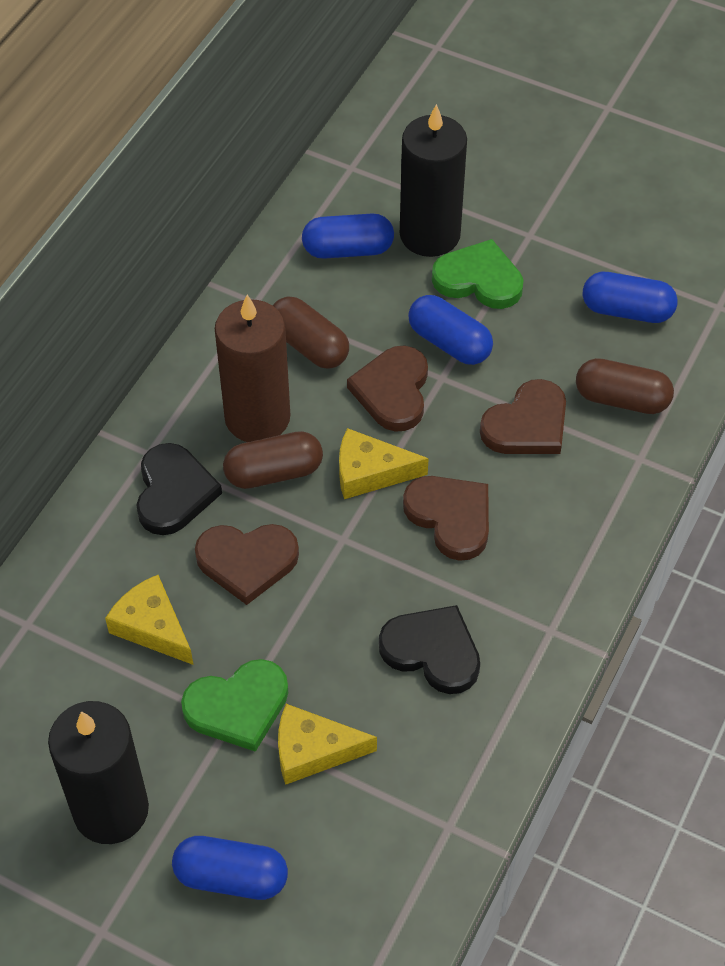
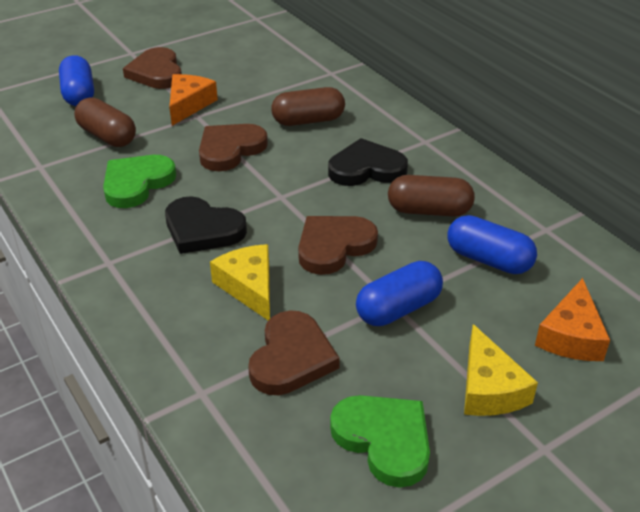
black candle: [48,701,149,844] [400,104,467,257] = 2 -> none = 0
blue capsule: [172,836,288,900] [302,213,394,259] [408,295,493,365] [583,272,678,323] = 4 -> [59,55,94,106] [356,261,443,326] [448,215,537,274] = 3
brown candle: [215,295,290,442] = 1 -> none = 0
orange cheese: none = 0 -> [169,74,218,126] [535,278,610,361] = 2
yellow cheese: [105,575,193,665] [278,704,377,785] [339,428,429,499] = 3 -> [210,244,270,321] [464,324,538,416] = 2

